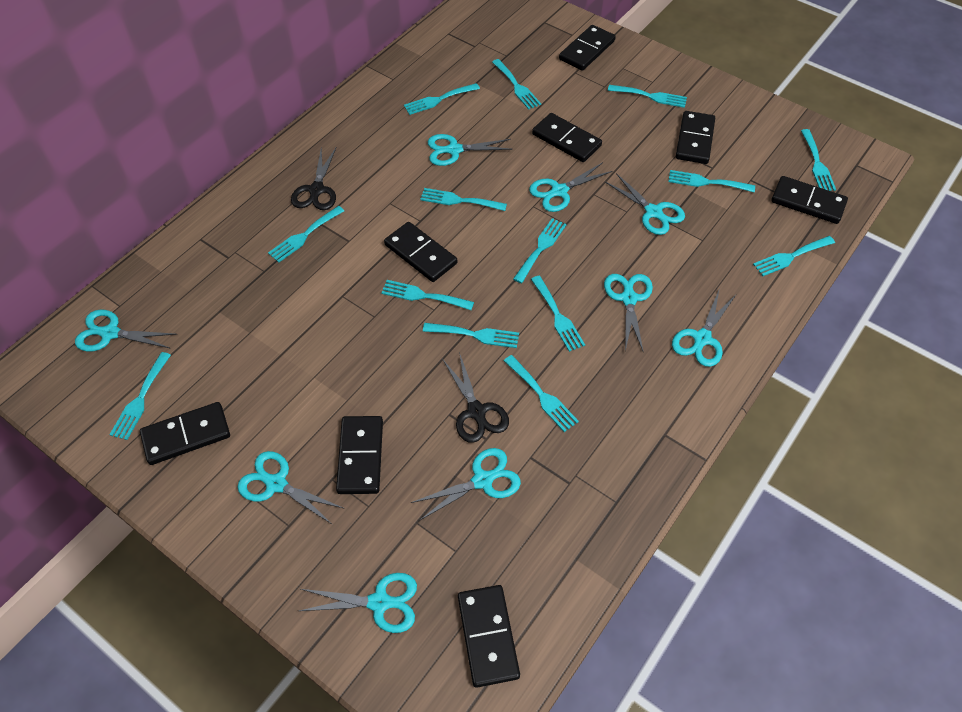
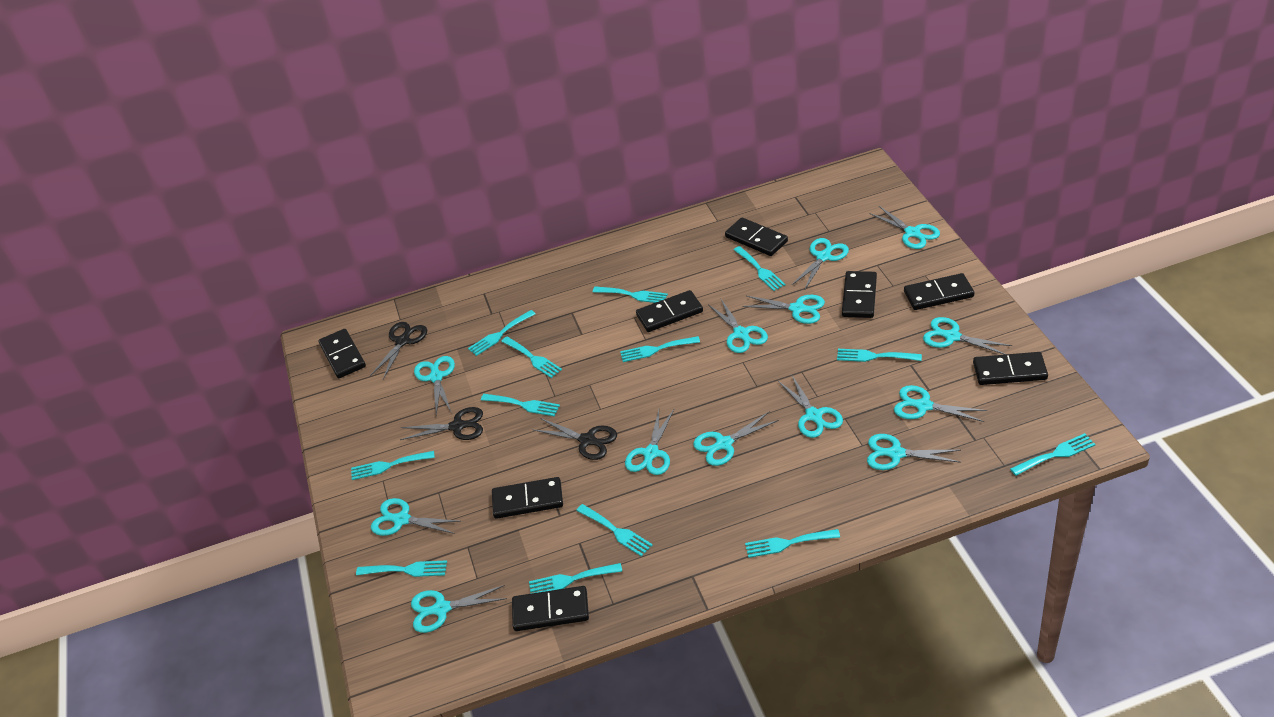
black scissors: [291,147,337,210] [443,352,509,443] = 2 -> [370,322,427,379] [400,407,483,440] [534,418,617,460] = 3
turquoise fork: [109,352,171,440] [268,206,344,263] [381,280,474,310] [404,83,480,115] [420,188,507,211] [423,323,519,348] [492,59,541,110] [504,355,579,432] [513,218,567,283] [531,276,585,352] [608,85,687,108] [668,170,755,192] [753,236,835,276] [801,129,836,191] = 14 -> [351,451,435,480] [356,560,447,577] [468,310,536,356] [481,394,560,416] [501,337,562,378] [529,563,622,594] [576,504,653,557] [593,286,668,303] [620,336,700,362] [734,246,786,291] [745,529,840,558] [837,349,922,362] [1010,433,1096,476] = 13
turquoise scissors: [75,309,177,352] [237,451,345,525] [299,573,417,633] [411,448,521,521] [428,134,513,166] [529,162,613,212] [604,274,653,353] [605,173,685,235] [672,288,736,367] = 9 -> [371,498,461,536] [411,585,507,633] [414,356,455,415] [625,409,674,475] [693,411,779,466] [709,299,768,353] [742,295,825,324] [778,375,843,438] [792,238,849,289] [867,434,961,470] [869,206,940,249] [894,385,987,422] [923,317,1012,355] = 13

